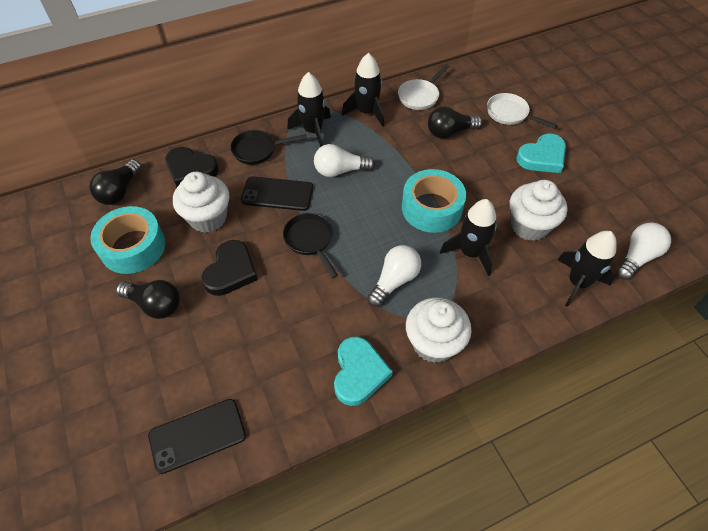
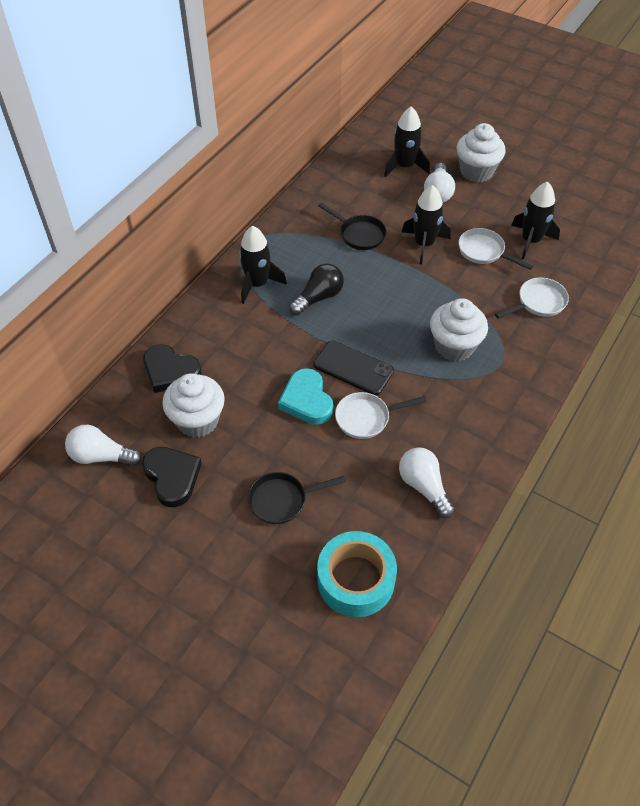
black light bulb: [89,159,142,205] [116,280,180,319] [428,107,482,138] = 3 -> [289,263,344,315] = 1
black phone: [148,399,246,474] [241,176,313,211] = 2 -> [313,340,394,395] = 1
turquoise heart: [334,336,393,406] [516,134,566,173] = 2 -> [278,368,333,425] = 1
turquoise tape: [90,206,165,274] [402,169,466,233] = 2 -> [317,531,397,617] = 1
white pan: [398,64,450,110] [487,93,558,129] = 2 -> [335,392,427,439] [458,228,533,270] [495,277,569,318] = 3

